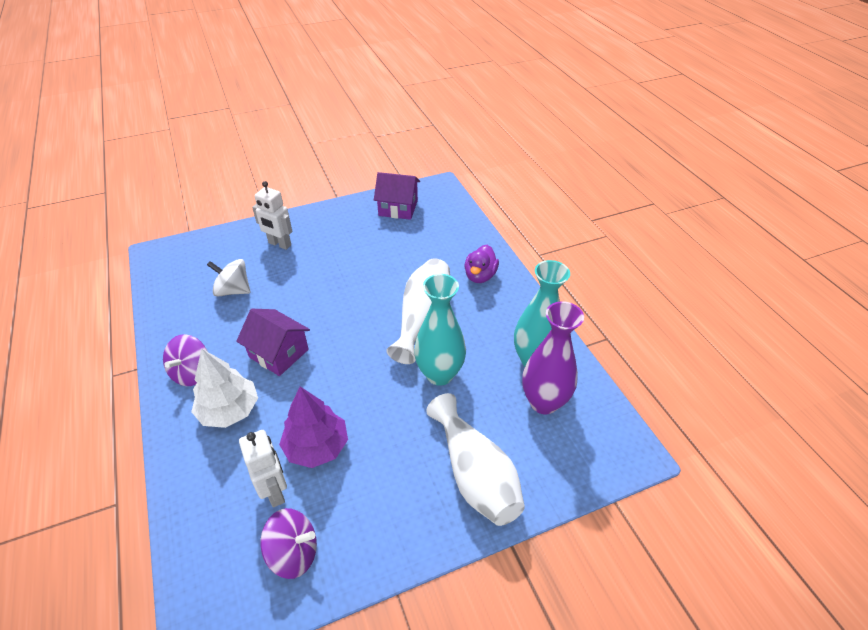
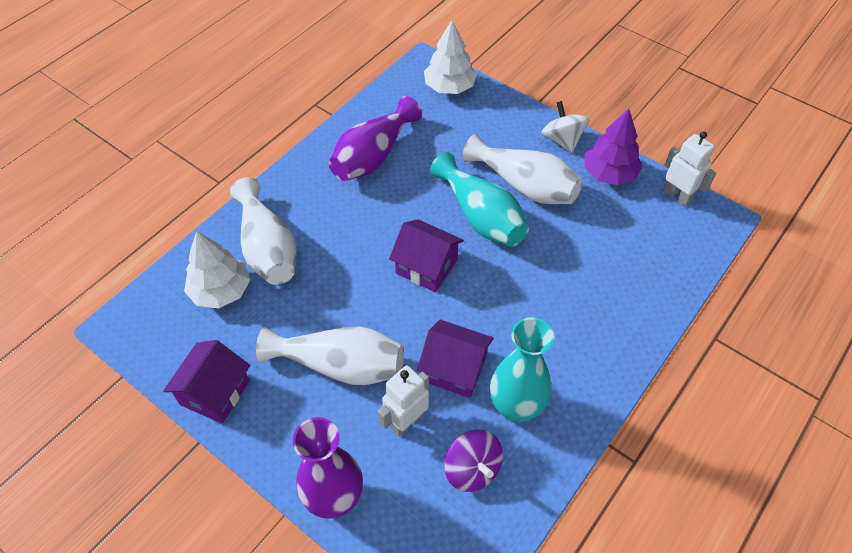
purple duck: [465,245,499,283] = 1 -> none = 0
purple house: [236,309,310,376] [374,172,420,220] = 2 -> [163,340,250,424] [389,219,464,292] [417,319,494,398] = 3
purple spinning top: [163,334,208,386] [260,508,317,579] = 2 -> [444,430,503,492] = 1
purple vase: [522,301,584,414] = 1 -> [293,417,363,519] [329,96,422,181] = 2
white tree: [191,348,258,428] = 1 -> [184,231,250,308] [424,20,477,94] = 2
white vase: [386,258,450,364] [426,393,525,526] = 2 -> [230,177,297,285] [256,326,404,385] [463,134,583,204] = 3

